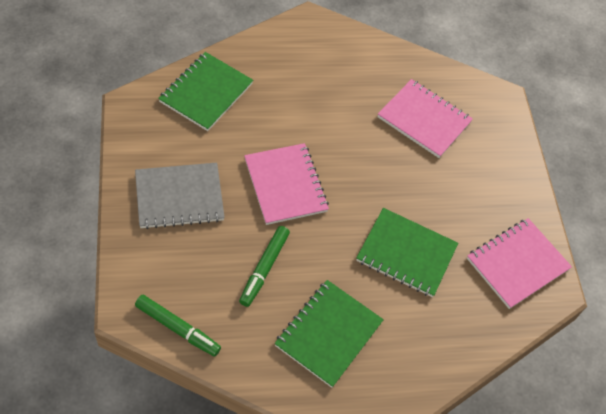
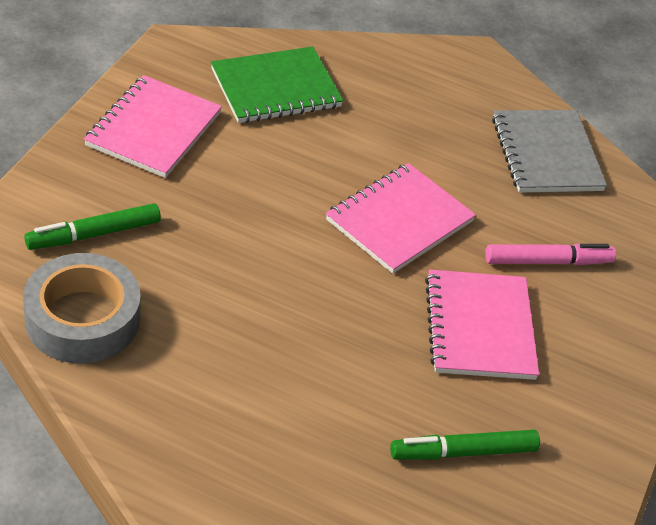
green notebook: [158,52,253,131] [274,280,384,388] [356,208,458,297] = 3 -> [211,47,344,123] = 1
grey tape: none = 0 -> [23,253,141,364] = 1
pink marker: none = 0 -> [485,243,616,265] = 1

